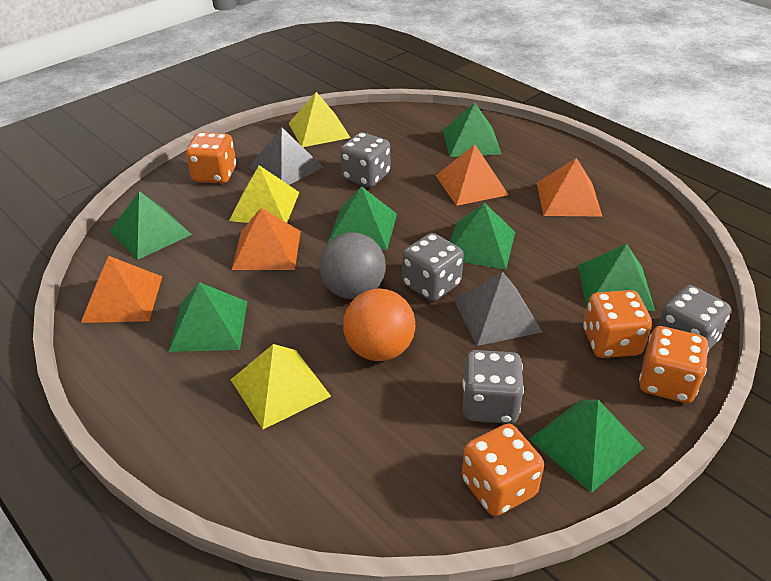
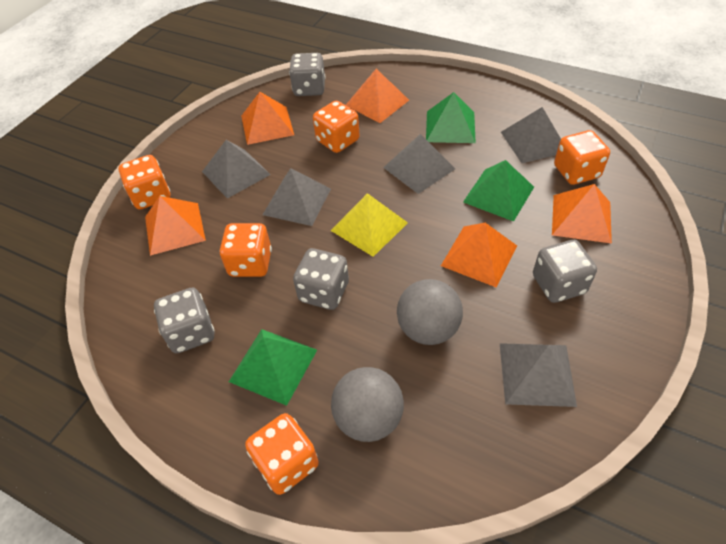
green pyramid: [110,191,192,260] [169,282,247,352] [327,186,397,250] [443,103,502,157] [450,203,515,270] [529,399,644,493] [578,244,655,311] = 7 -> [229,329,317,406] [426,92,476,143] [463,160,534,222] = 3
grey ball: [319,232,386,299] = 1 -> [331,367,404,442] [397,279,463,345] = 2
grey pyramid: [249,127,324,185] [454,272,542,346] = 2 -> [202,140,271,199] [263,168,331,226] [383,134,455,194] [500,343,577,407] [501,107,561,163] = 5
orange ball: [343,289,415,361] = 1 -> none = 0
orange dice: [186,132,236,184] [462,423,544,516] [583,290,652,358] [639,326,709,403] = 4 -> [119,155,170,210] [220,223,272,277] [245,413,319,495] [313,101,360,153] [554,130,610,185] = 5
orange pyramid: [81,256,162,323] [232,208,301,270] [436,144,509,206] [537,158,603,217] = 4 -> [145,196,206,256] [241,92,294,145] [346,69,409,123] [441,223,517,288] [552,184,612,244] = 5
yellow pyramid: [229,165,299,223] [231,344,331,429] [289,92,351,147] = 3 -> [330,193,408,257] = 1

